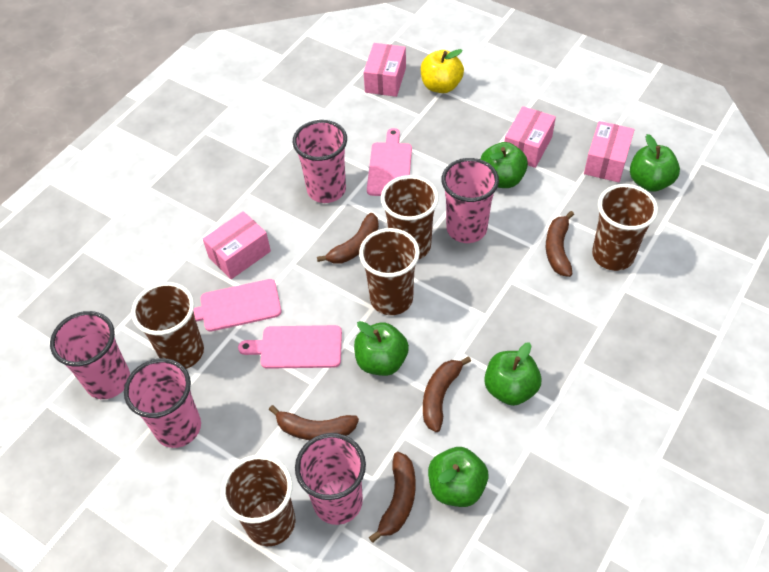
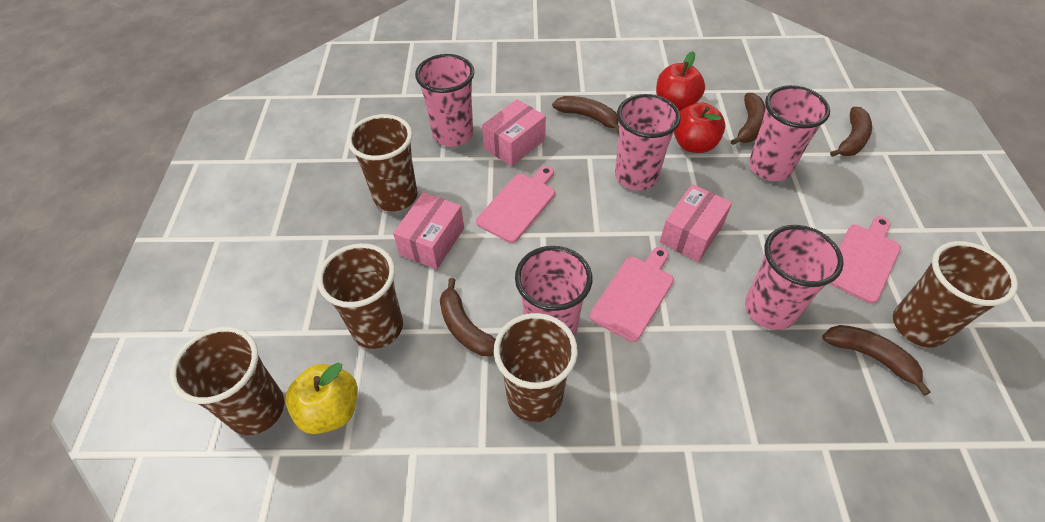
green apple: [354,321,409,376] [428,447,488,507] [481,142,528,188] [484,342,542,406] [630,134,680,192] = 5 -> none = 0
pink box: [203,211,271,279] [363,43,406,97] [504,106,556,168] [584,121,635,182] = 4 -> [393,192,464,269] [482,99,546,166] [660,184,732,262] = 3
red apple: none = 0 -> [656,51,705,111] [674,103,725,153] = 2

